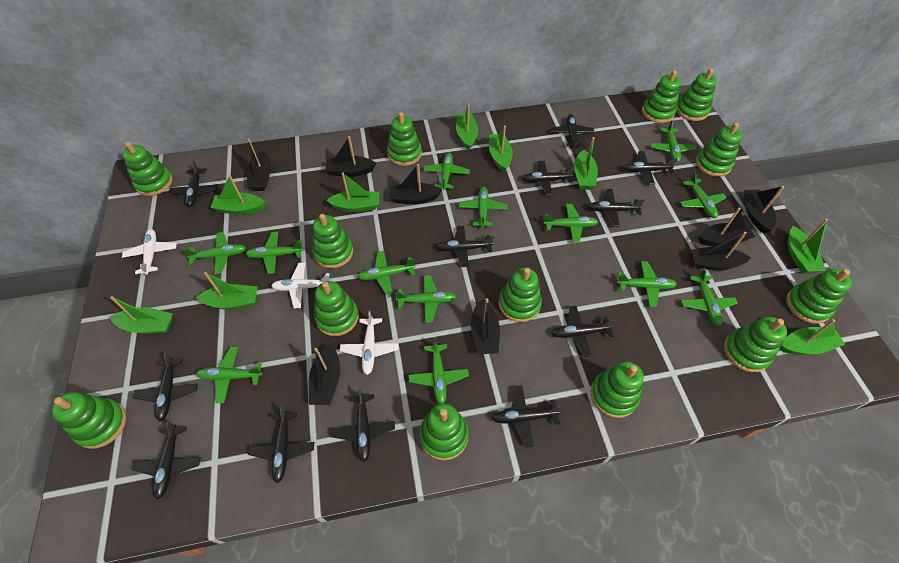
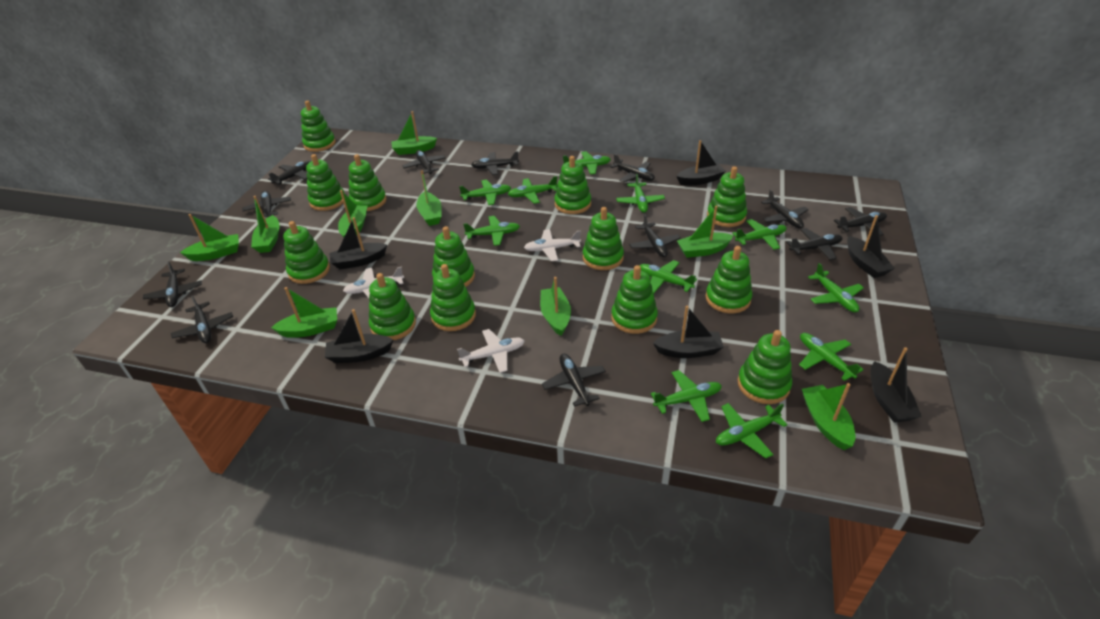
black boat: [247,138,271,191] [309,344,340,405] [325,136,376,177] [390,164,442,204] [471,298,500,354] [692,232,751,271] [699,208,755,247] [744,186,784,233] = 8 -> [325,309,393,363] [329,217,387,269] [653,306,724,358] [676,140,726,185] [847,215,895,278] [870,347,922,423] = 6
green plane: [182,232,246,274] [196,347,263,403] [246,232,304,274] [358,251,415,295] [395,275,456,323] [408,338,469,404] [423,152,470,190] [459,187,508,228] [544,204,598,243] [617,261,677,307] [650,120,696,162] [680,172,727,218] [681,268,738,327] = 13 -> [459,180,511,205] [463,216,520,246] [508,176,558,204] [563,151,611,174] [616,174,665,213] [639,260,697,293] [651,370,722,422] [716,403,787,458] [732,219,787,250] [799,333,864,381] [808,263,864,312] = 11

